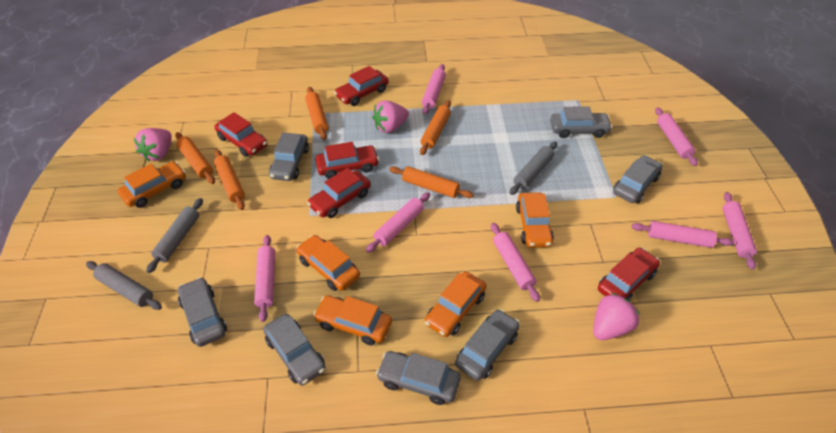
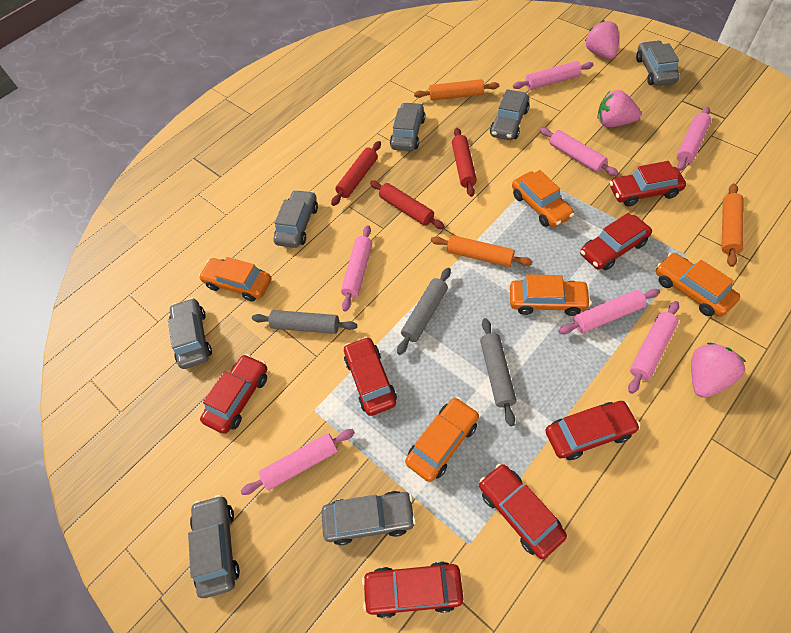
orange rolling pin: [175,132,215,184] [214,149,245,210] [305,87,328,140] [389,166,474,198] [420,100,451,155] = 5 -> [414,79,499,101] [431,235,533,267] [722,183,744,267] = 3
red car: [215,112,268,157] [307,168,371,218] [315,142,379,179] [334,66,389,106] [598,248,660,301] = 5 -> [200,354,267,434] [344,337,397,416] [362,562,463,618] [479,463,567,559] [545,401,640,460] [580,213,652,270] [610,161,686,206] = 7
red rolling pin: none = 0 -> [331,141,381,206] [370,181,445,229] [452,128,477,197] = 3

